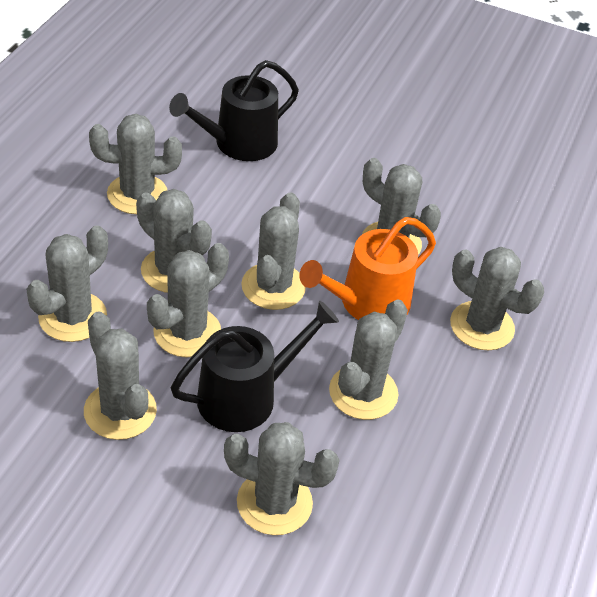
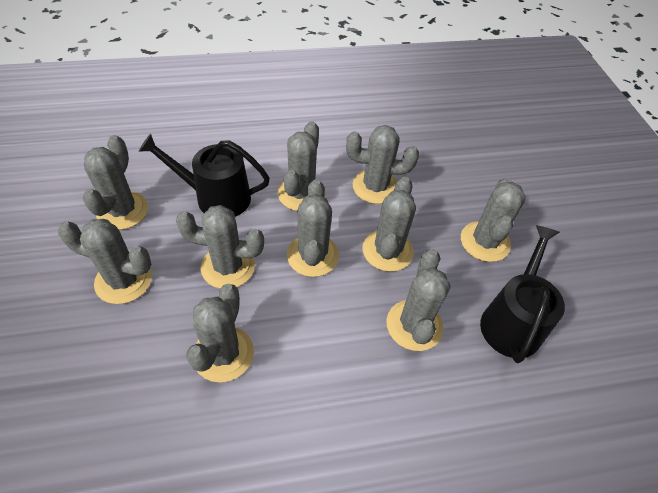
orange watering can: [299,217,436,320] = 1 -> none = 0

